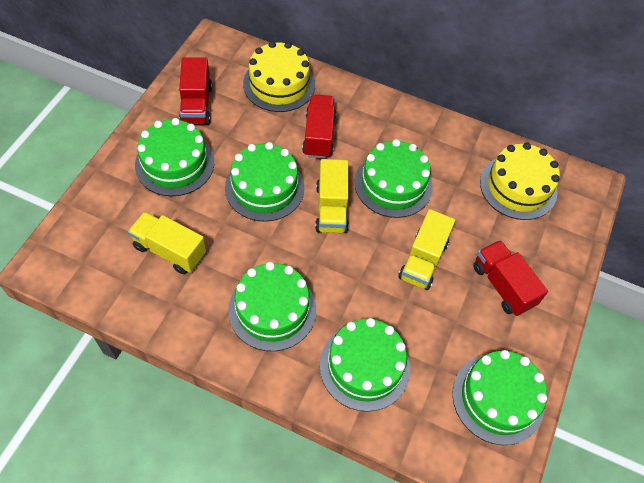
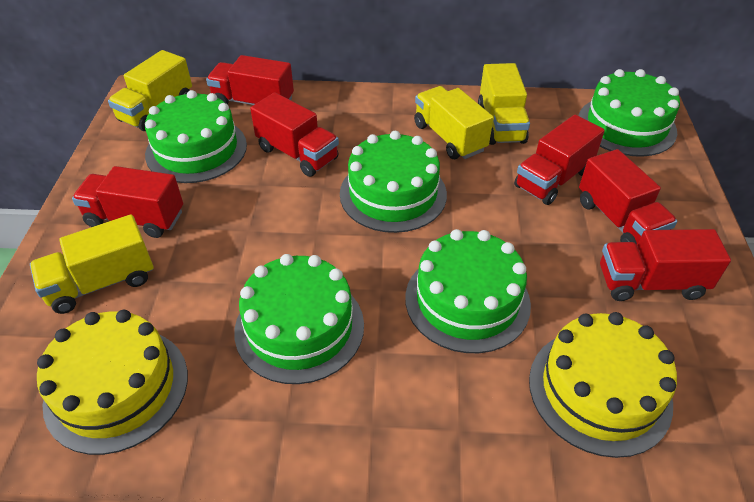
green cake: [135,118,214,196] [225,142,305,222] [228,262,316,351] [320,318,410,412] [355,139,433,218] [452,350,547,445] = 6 -> [145,90,247,183] [234,254,364,384] [340,131,447,233] [405,229,531,353] [578,69,680,157] = 5
red truck: [179,57,212,125] [302,94,336,159] [473,240,548,316] = 3 -> [72,166,183,238] [206,55,294,105] [250,92,339,177] [514,115,605,205] [579,149,677,245] [600,229,731,301] = 6
yellow truck: [128,212,206,274] [315,159,349,233] [398,209,455,290] = 3 -> [30,214,154,314] [108,50,192,131] [414,86,493,159] [478,63,530,145] = 4

